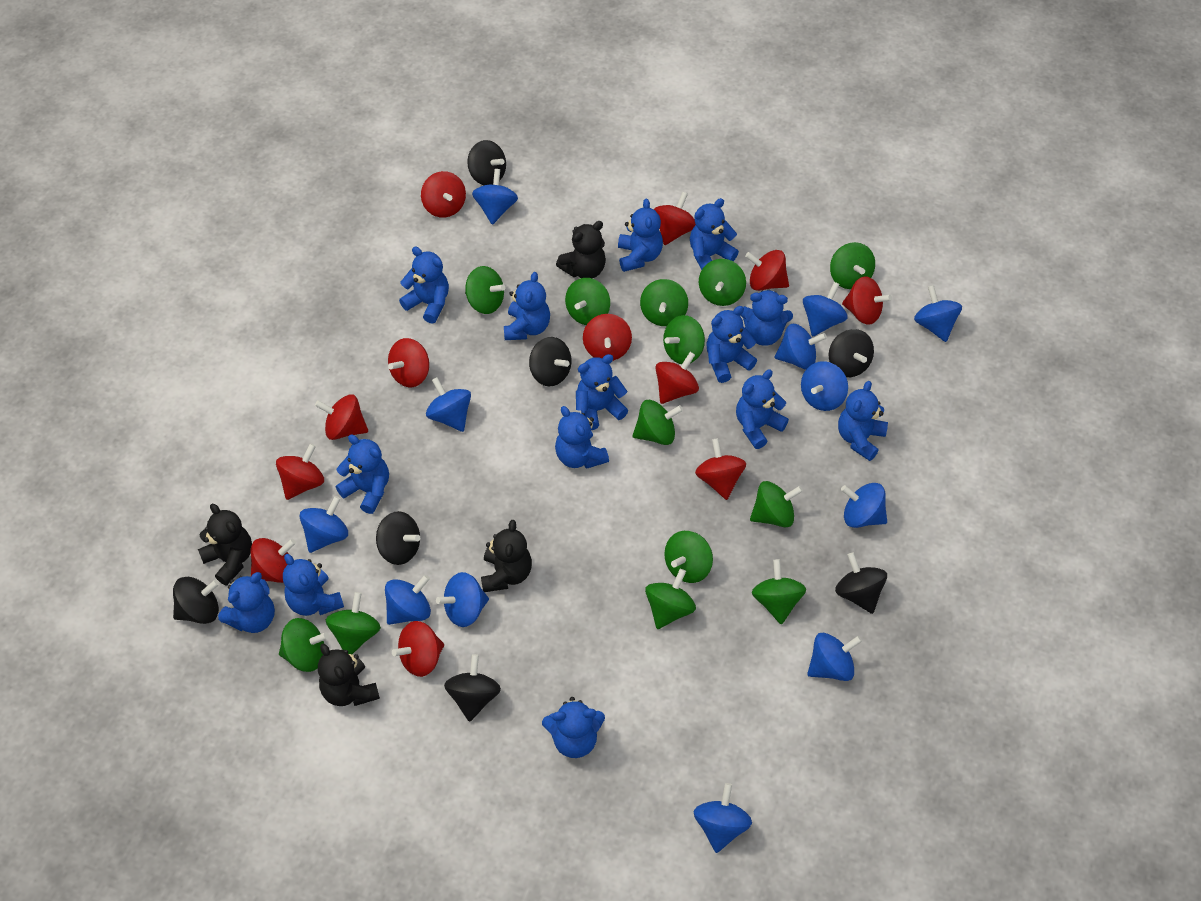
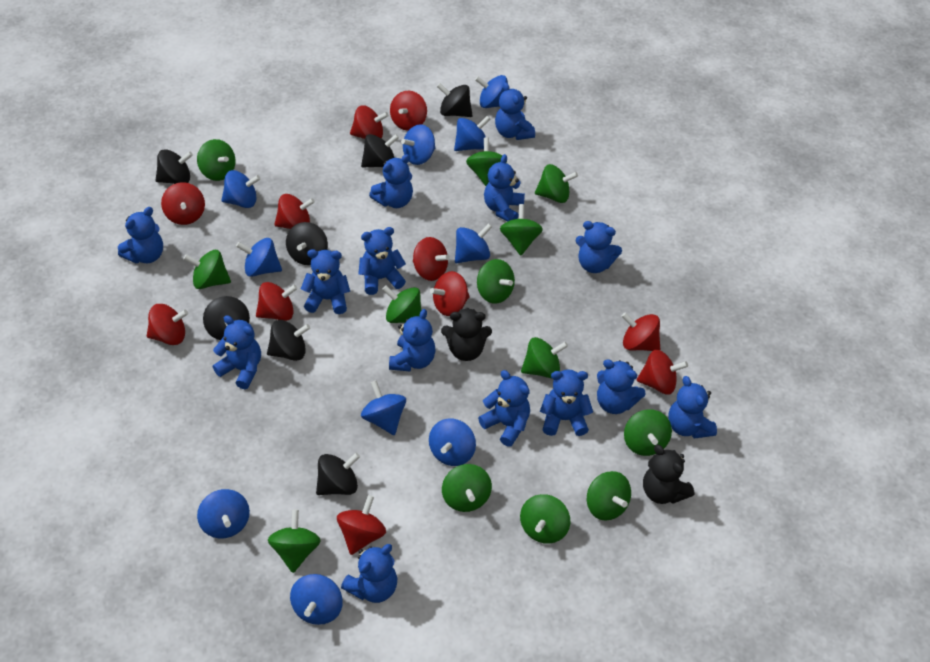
black teddy bear: [198,504,252,586] [318,644,380,706] [481,520,532,592] [556,221,606,278] = 4 -> [441,308,492,361] [643,445,694,504] = 2
blue spinning top: [300,496,348,553] [385,575,431,625] [426,377,471,432] [436,572,489,627] [472,169,518,225] [693,783,752,853] [775,324,827,370] [801,361,848,411] [803,282,848,336] [807,633,862,681] [841,483,887,528] [914,285,962,342] = 12 -> [197,489,250,538] [221,170,260,208] [236,238,282,277] [290,574,343,625] [361,380,406,435] [401,124,435,165] [429,419,476,466] [454,116,490,151] [455,223,492,263] [475,75,508,108] = 10
red spinning top: [251,538,296,583] [276,443,324,500] [315,394,368,440] [388,338,429,387] [392,621,444,677] [421,171,466,218] [583,314,632,361] [654,192,696,245] [655,352,699,404] [695,438,746,500] [745,250,789,291] [842,276,892,325] = 12 -> [147,304,188,345] [161,182,205,225] [256,282,298,321] [274,194,315,229] [337,495,386,555] [350,105,389,139] [390,91,427,131] [413,237,450,281] [430,271,470,316] [622,312,660,351] [637,350,688,395] = 11

